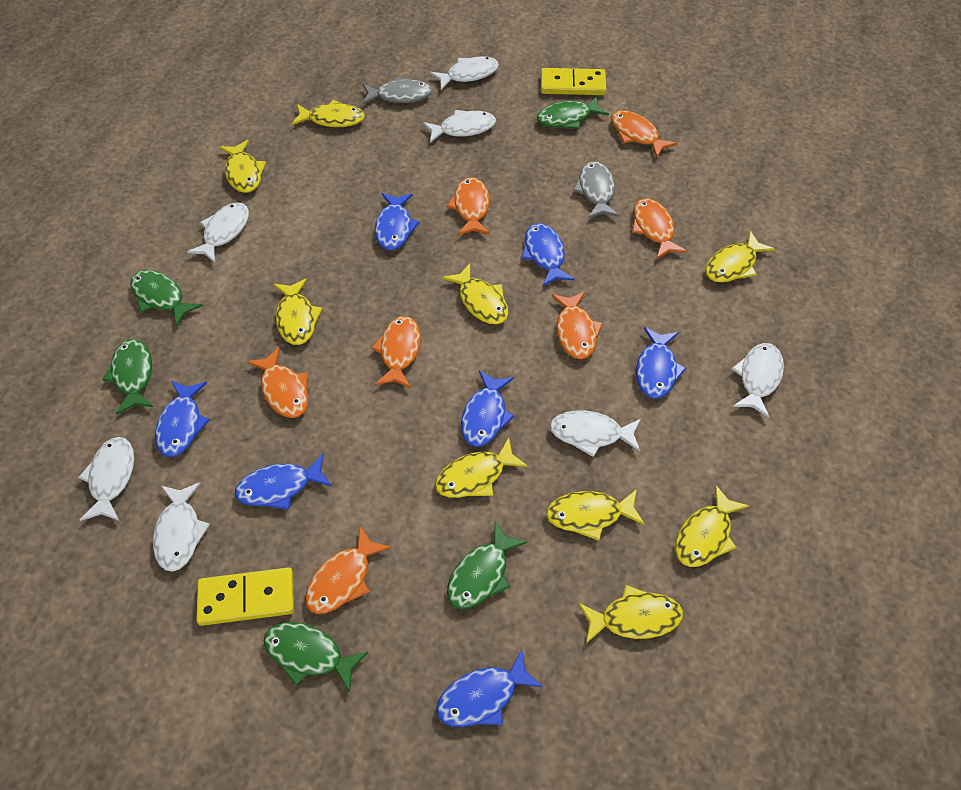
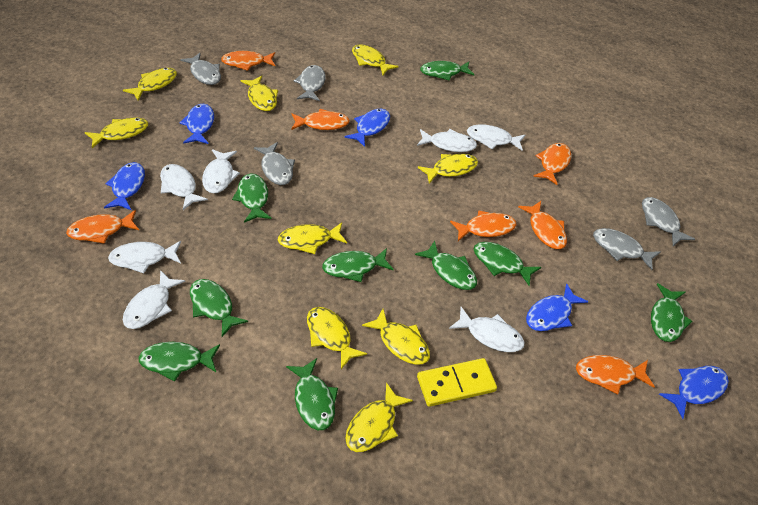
blue fish: [155,381,210,457] [235,454,332,510] [375,193,420,250] [436,649,543,727] [461,370,514,447] [521,223,575,286] [636,327,686,399] = 7 -> [104,162,145,210] [180,104,214,144] [344,109,390,147] [526,283,588,331] [659,366,729,419] = 5
green fish: [102,339,153,415] [130,270,203,326] [264,622,368,692] [447,522,528,609] [537,96,609,129] = 5 -> [138,342,220,381] [190,279,248,337] [232,174,272,223] [286,358,338,430] [322,248,394,282] [415,241,477,290] [420,61,474,81] [474,242,541,286] [651,283,693,342] = 9
grey fish: [363,77,432,104] [573,161,620,218] = 2 -> [180,53,221,85] [254,142,295,185] [294,65,326,101] [593,228,661,270] [642,197,695,246] = 5
yellow domino: [196,567,294,626] [541,68,606,95] = 2 -> [417,358,497,407] = 1

